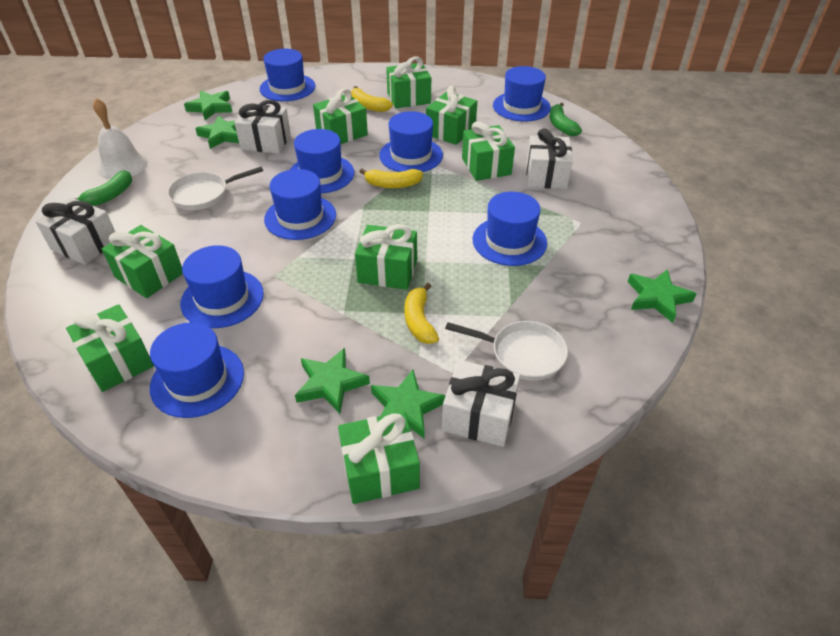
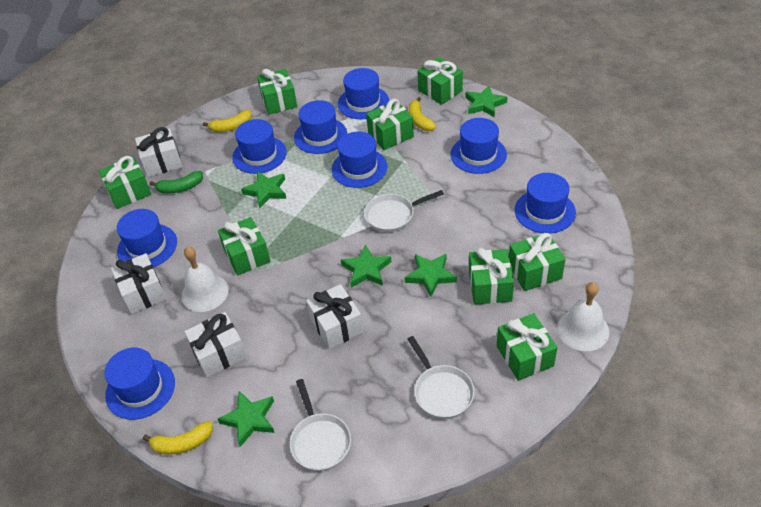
green banana: [74,170,132,206] [550,103,582,136] = 2 -> [150,171,203,194] = 1
white bell: [93,98,148,179] = 1 -> [181,246,229,312] [557,282,609,351] = 2
white pan: [167,167,263,210] [445,321,568,381] = 2 -> [290,379,351,471] [364,190,444,232] [407,336,474,419] = 3

